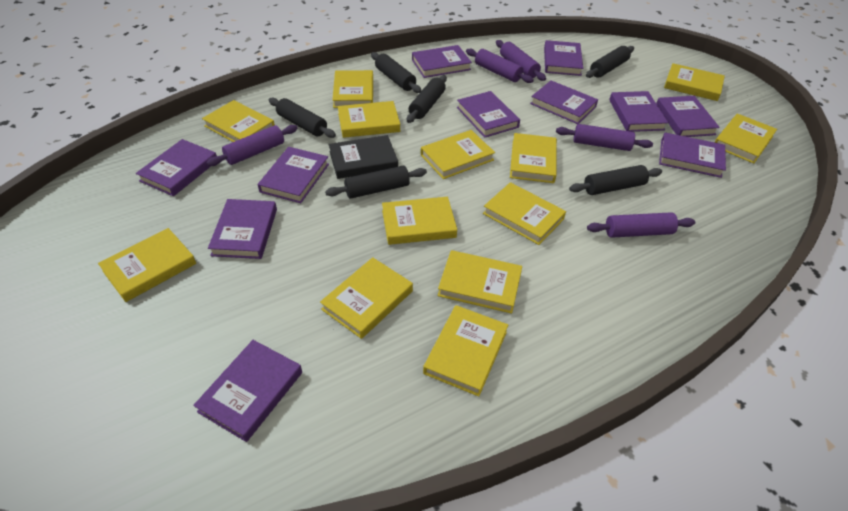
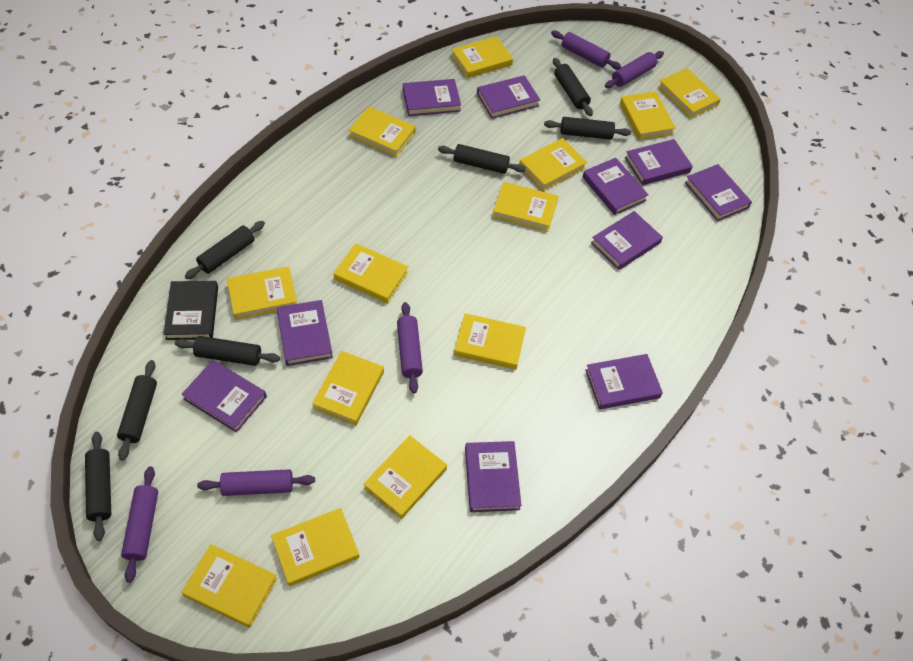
black rolling pin: [269,98,336,138] [325,166,427,199] [371,52,422,93] [407,75,447,123] [569,165,662,195] [586,46,634,78] = 6 -> [85,432,111,541] [117,360,157,461] [175,336,280,366] [185,221,265,279] [438,144,526,174] [544,117,631,140] [553,58,593,116] = 7
purple book: [136,139,217,196] [193,340,302,442] [208,199,277,259] [258,147,329,203] [412,45,472,78] [457,91,520,138] [530,80,598,124] [544,40,583,76] [609,91,668,132] [656,96,720,137] [659,132,726,178] = 11 -> [181,360,267,433] [277,300,333,366] [403,79,461,116] [465,441,522,512] [477,75,540,119] [583,158,649,215] [585,354,663,410] [591,211,663,270] [625,139,693,185] [685,164,752,221] = 10

